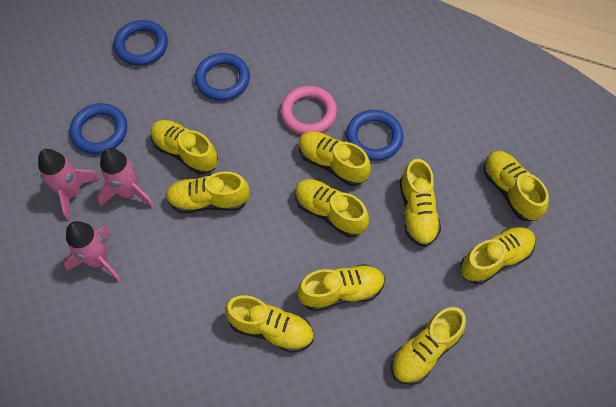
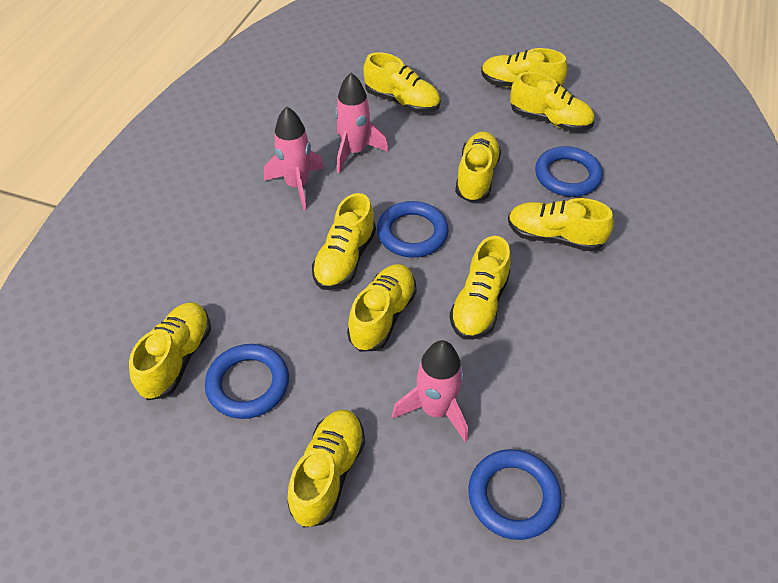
pink ring: [281,86,337,135] = 1 -> none = 0

